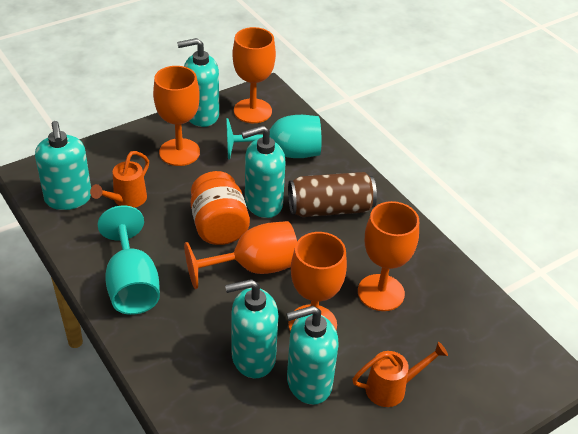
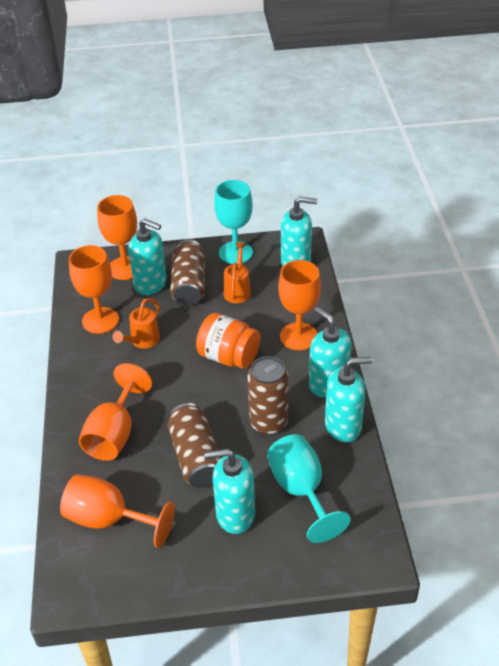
brown can: [288,172,377,217] = 1 -> [168,403,221,488] [170,240,205,306] [247,356,288,435] = 3

